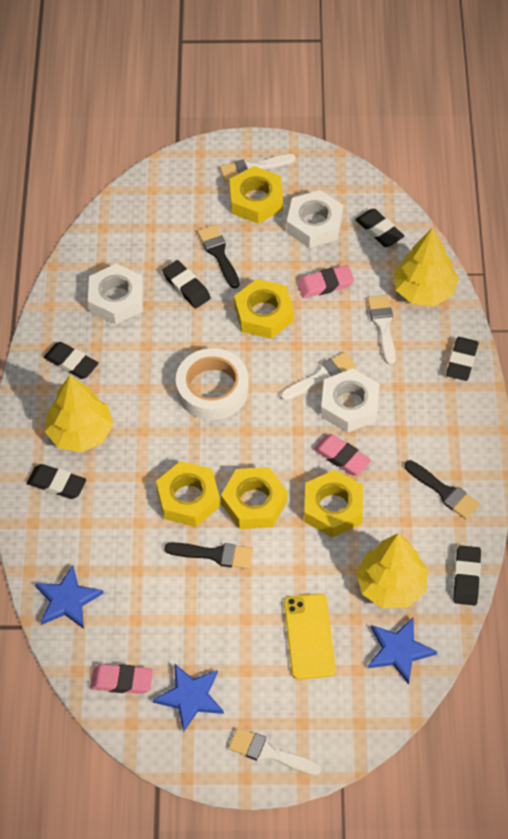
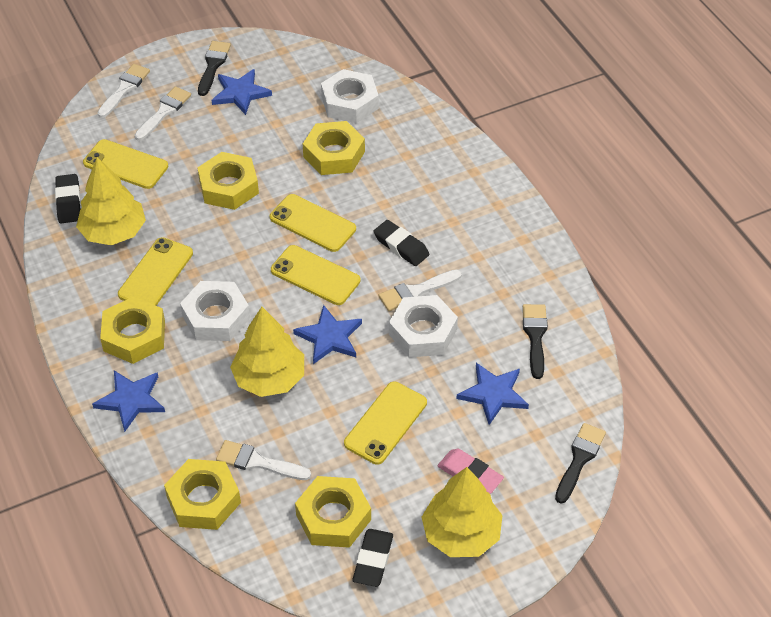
black eraser: [27,464,86,499] [44,342,99,379] [162,260,211,308] [355,209,404,247] [446,337,479,381] [453,545,481,606] = 6 -> [55,174,81,223] [352,529,393,587] [374,220,429,266] = 3
blue star: [35,565,104,629] [153,663,224,733] [368,617,437,685] = 3 -> [92,370,165,432] [212,69,272,115] [293,305,362,364] [457,363,529,425] = 4
pink eraser: [90,664,153,694] [297,265,354,298] [314,434,371,476] = 3 -> [437,449,504,494] = 1
white tape: [176,348,249,420] = 1 -> none = 0
yellow phone: [284,594,336,680] = 1 -> [83,139,168,189] [118,237,193,306] [270,194,356,252] [271,245,360,305] [344,382,427,465] = 5

